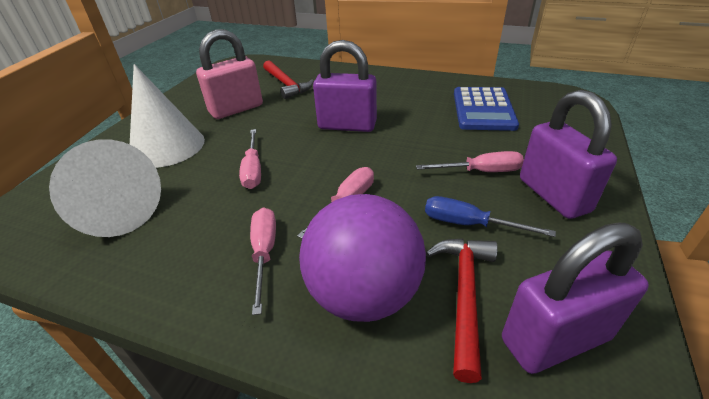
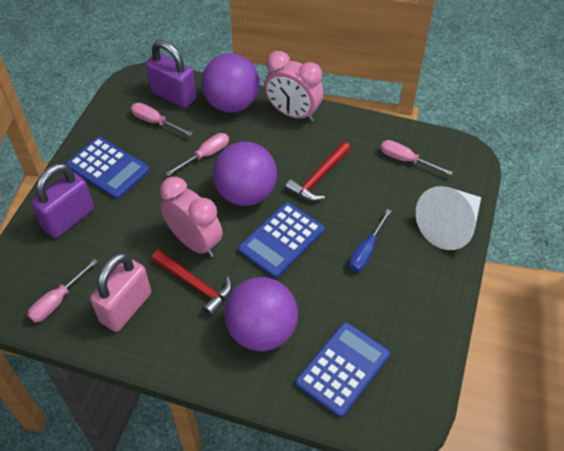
blue calculator: [454,87,519,131] = 1 -> [66,137,150,199] [238,202,325,278] [295,322,390,417] = 3
pink clock: none = 0 -> [160,177,223,257] [264,51,324,122] = 2
purple ball: [299,194,426,322] = 1 -> [201,54,260,113] [213,141,277,206] [224,277,298,351] = 3
purple padlock: [313,40,377,132] [502,223,649,374] [520,90,617,219] = 3 -> [31,163,94,238] [146,40,196,108] = 2
white cone: [49,139,161,237] [130,64,205,168] = 2 -> [416,186,481,250] = 1

